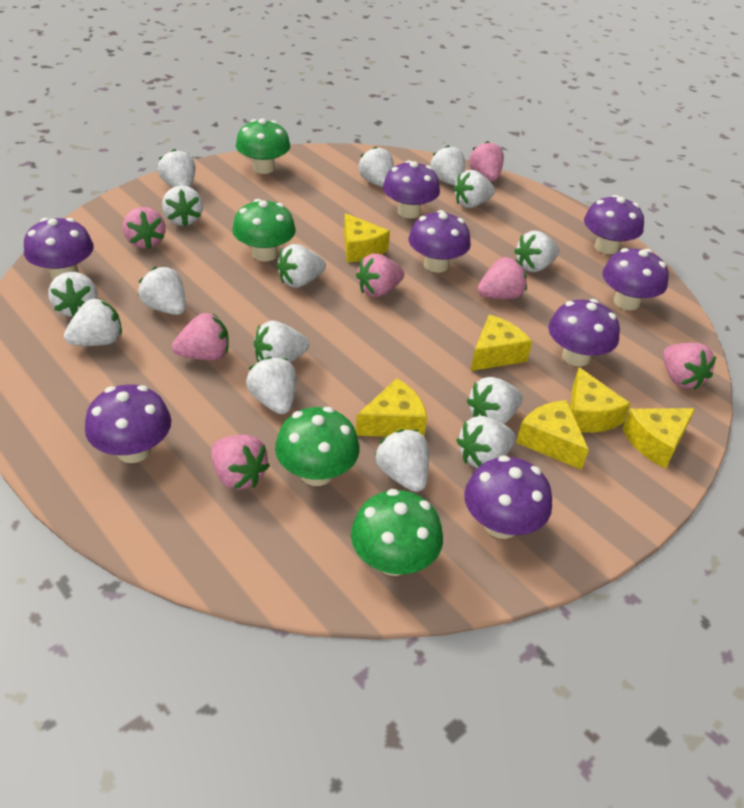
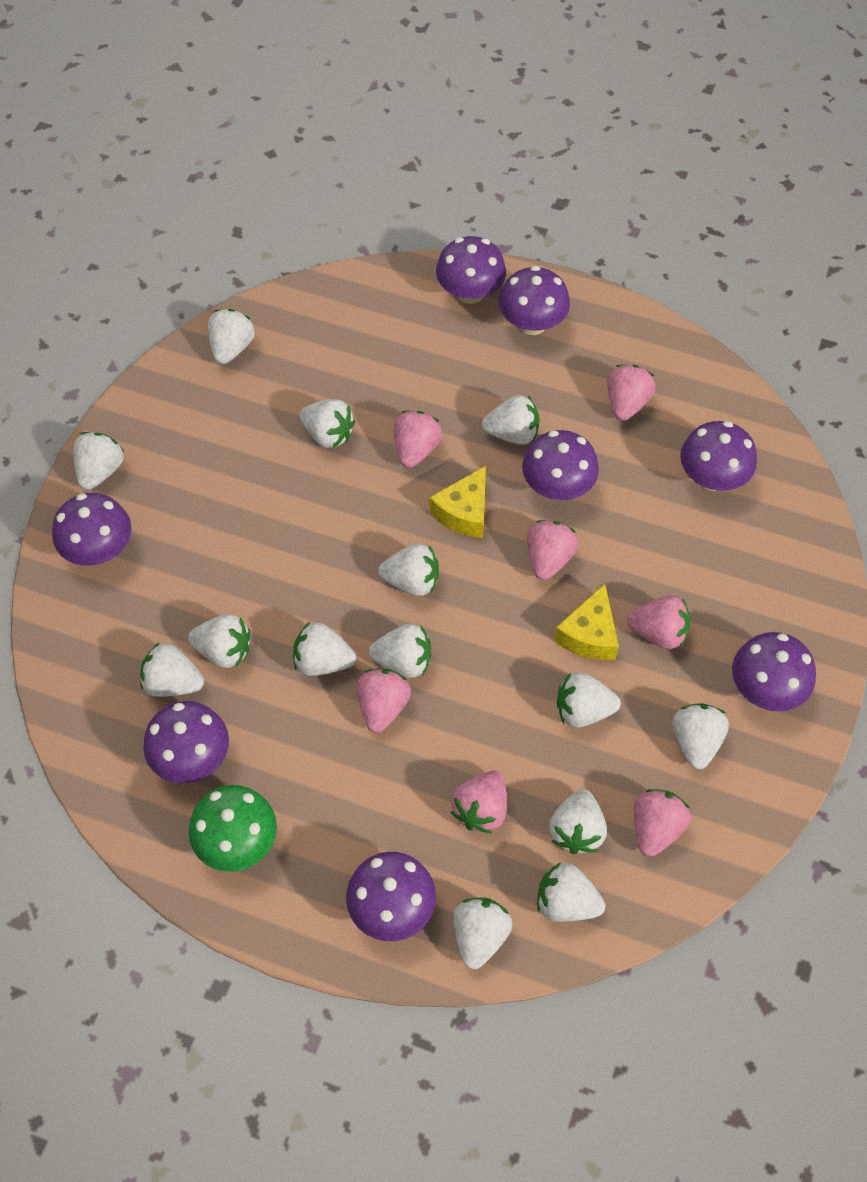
green mushroom: [232,199,296,261] [236,119,290,174] [275,407,360,486] [351,489,443,576] = 4 -> [189,785,277,872] = 1
white strawberry: [48,272,97,317] [64,299,122,346] [138,267,186,315] [158,149,196,187] [162,186,203,227] [246,357,296,414] [254,321,309,363] [277,244,326,288] [358,146,393,187] [375,429,429,492] [430,145,465,186] [453,170,495,208] [456,416,515,468] [467,377,523,424] [514,231,559,272] = 15 -> [73,432,124,490] [140,642,204,697] [188,614,250,668] [208,309,255,364] [293,622,356,676] [300,399,355,448] [369,624,431,678] [378,544,439,596] [453,898,512,969] [482,395,540,445] [537,862,605,922] [549,789,607,854] [557,672,621,728] [672,703,729,769] = 14
yellow cheese: [344,213,390,262] [356,378,427,437] [471,315,532,371] [516,400,589,470] [570,367,631,433] [622,408,696,469] = 6 -> [430,466,486,538] [554,584,619,660] = 2

